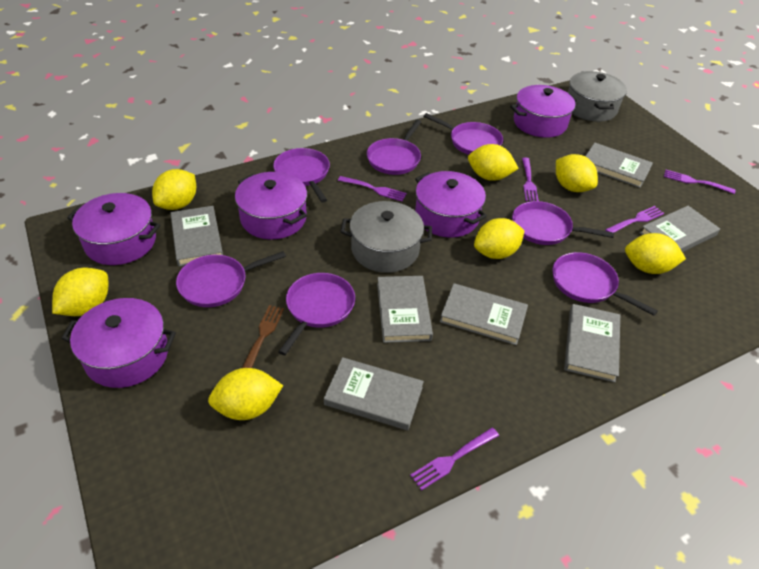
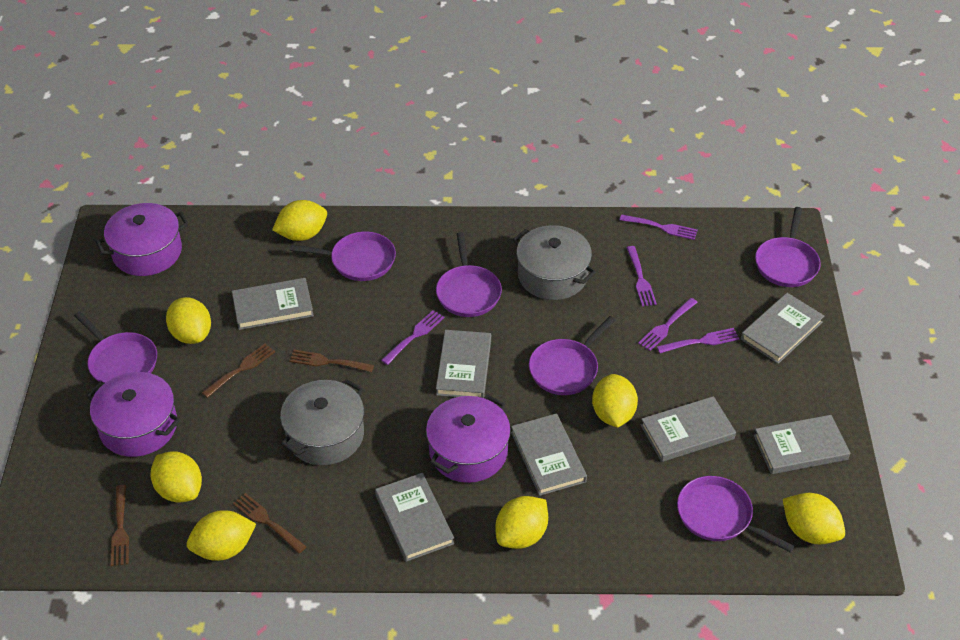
brown fork: [242,305,284,368] = 1 -> [111,485,129,566] [201,344,275,398] [233,493,306,553] [289,350,374,372] = 4
purple pan: [176,251,286,307] [273,148,330,203] [278,273,355,355] [367,119,421,175] [424,113,503,155] [512,201,614,245] [553,252,658,316] = 7 -> [74,311,157,383] [289,232,396,281] [436,232,502,317] [529,316,615,395] [677,476,795,553] [755,207,821,287] = 6
purple pot: [61,298,176,388] [67,193,160,265] [235,172,307,239] [415,171,487,238] [510,85,579,138] = 5 -> [86,372,181,457] [96,203,189,276] [426,394,511,483] = 3

